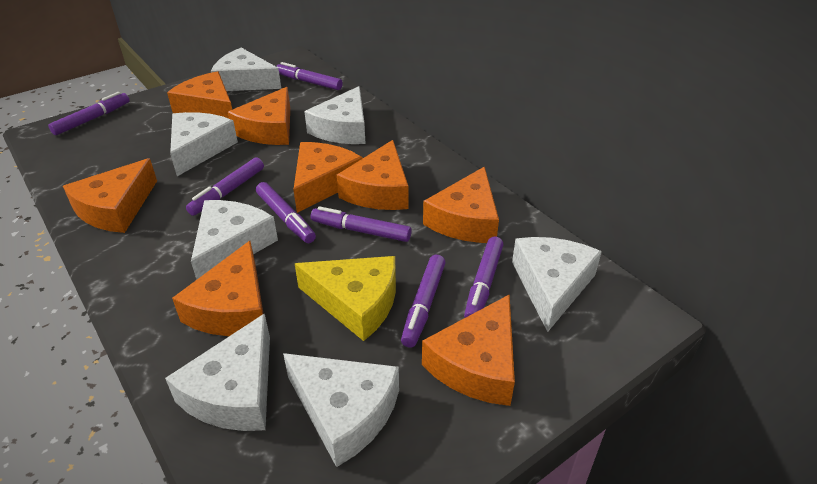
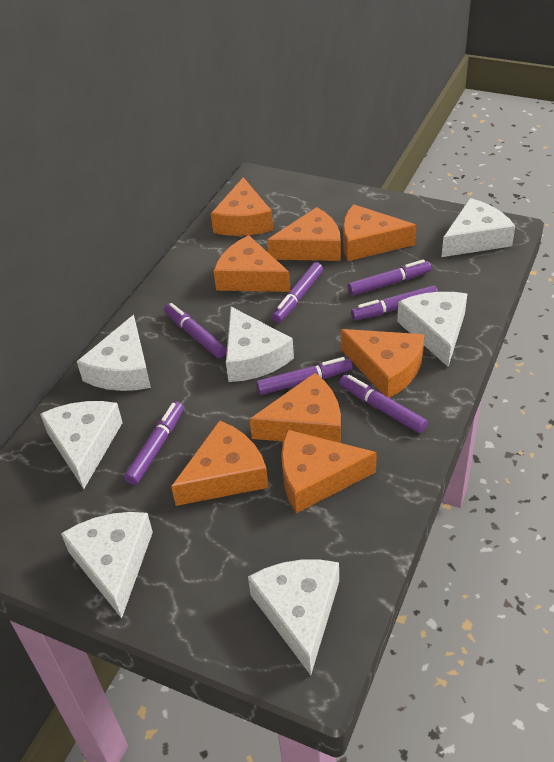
yellow cheese: [295,256,396,341] = 1 -> none = 0

